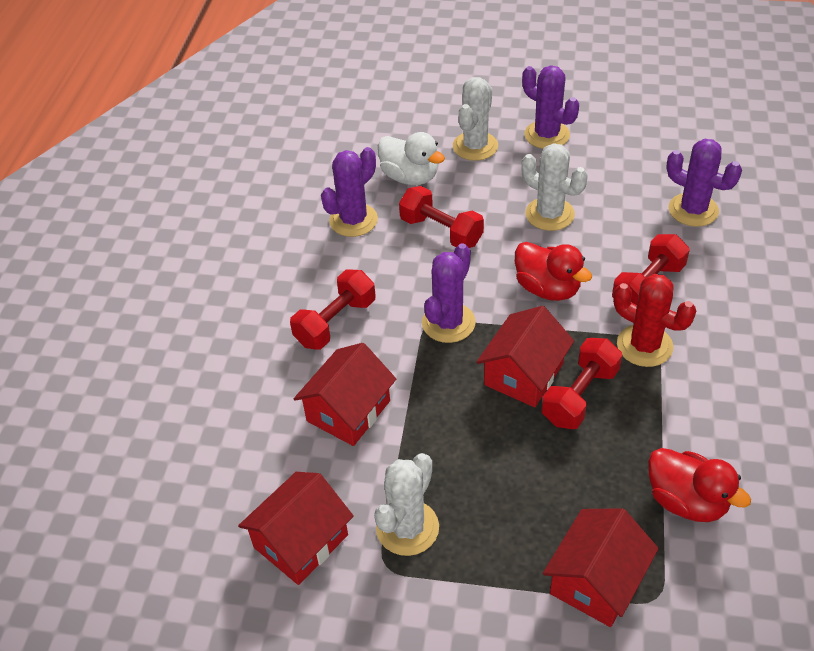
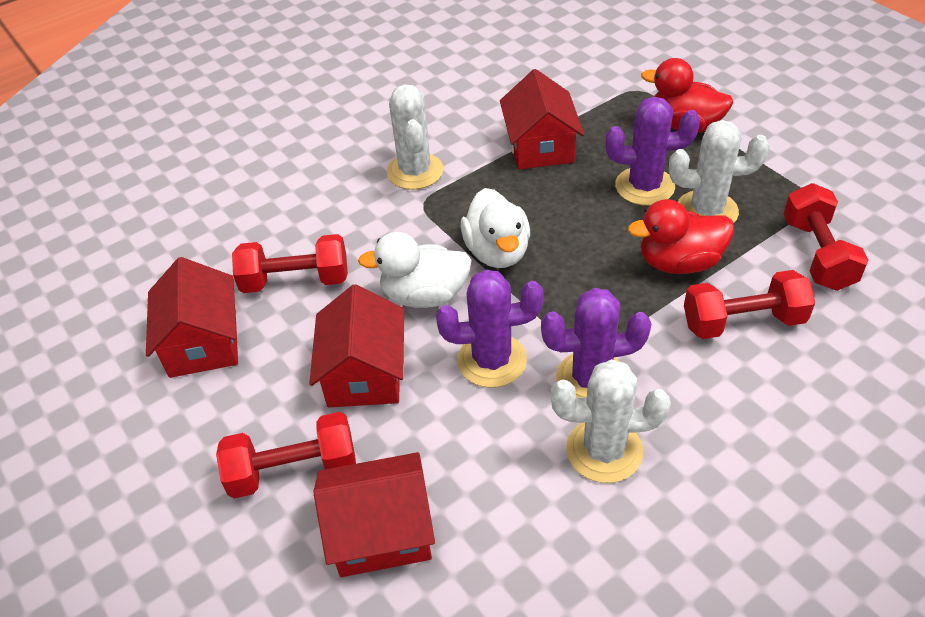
purple cactus: [321,147,378,237] [422,243,476,343] [522,65,579,149] [666,139,742,227] = 4 -> [436,270,544,388] [541,288,651,398] [605,97,700,206] = 3
red cactus: [613,274,696,367] = 1 -> none = 0
white duck: [378,132,445,185] = 1 -> [358,232,472,308] [461,188,530,268] = 2

